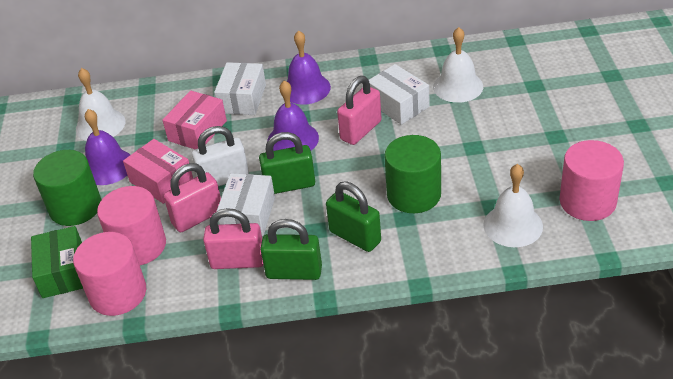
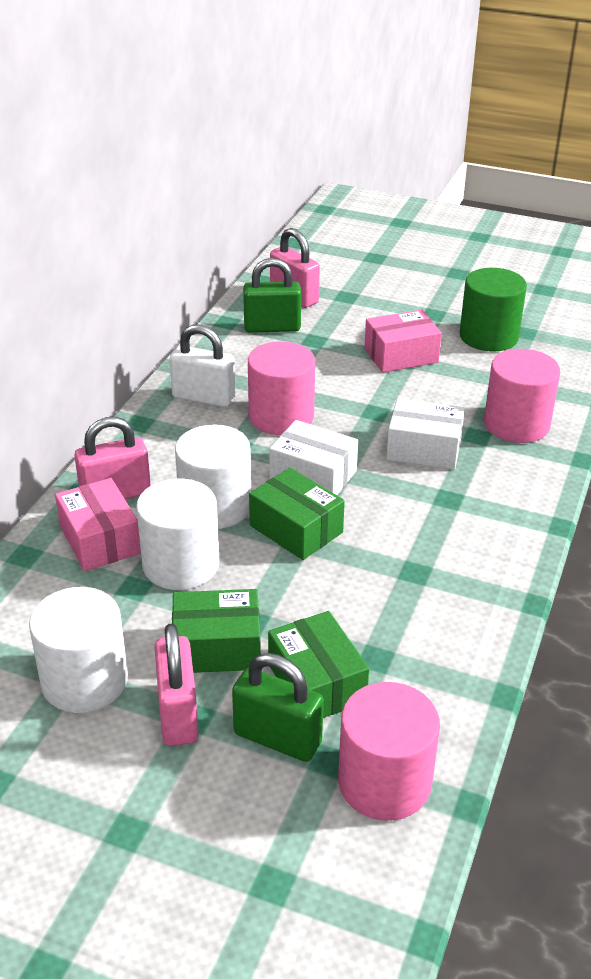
green box: [31,226,83,298] = 1 -> [172,589,261,673] [249,468,345,560] [268,611,369,718] = 3
green cylinder: [33,150,101,226] [384,135,441,213] = 2 -> [459,268,527,351] = 1
green padlock: [259,132,315,194] [260,219,322,280] [326,182,381,252] = 3 -> [232,653,324,762] [243,258,301,333] = 2
purple bell: [85,109,130,185] [267,80,319,151] [286,30,331,105] = 3 -> none = 0
white bell: [76,68,126,141] [433,27,483,103] [483,164,543,247] = 3 -> none = 0
white box: [214,62,266,115] [216,173,275,237] [369,64,430,125] = 3 -> [269,420,358,495] [386,398,465,469] = 2
white cylinder: none = 0 -> [29,587,128,713] [136,478,219,590] [175,424,251,529] = 3

